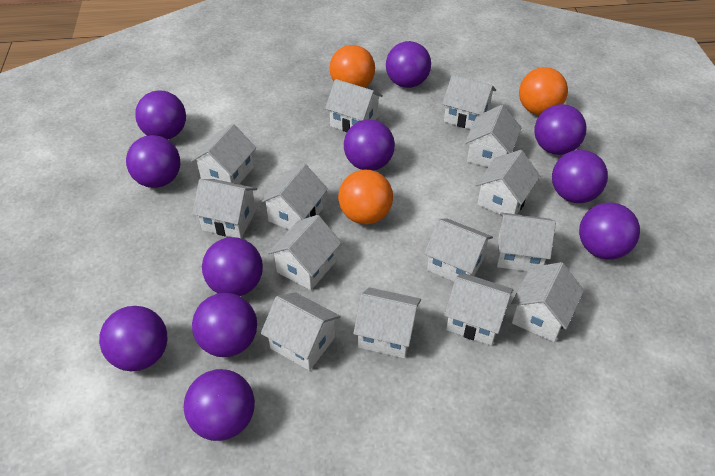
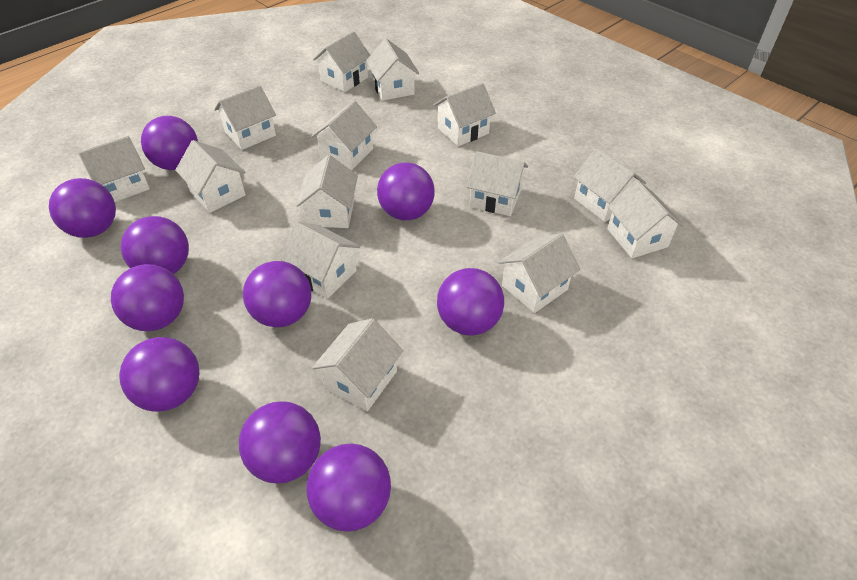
orange ball: [330,45,375,88] [338,170,393,225] [519,67,568,115] = 3 -> none = 0
purple ball: [99,306,167,371] [126,135,180,188] [135,90,186,139] [184,369,255,441] [192,293,257,357] [202,237,263,296] [344,119,395,171] [386,41,431,88] [534,104,587,155] [552,150,608,203] [579,202,640,260] = 11 -> [49,178,116,238] [111,264,184,331] [119,337,200,412] [121,216,189,274] [141,116,198,170] [239,401,321,484] [243,261,311,327] [306,444,391,532] [377,162,435,220] [437,268,504,336] = 10

